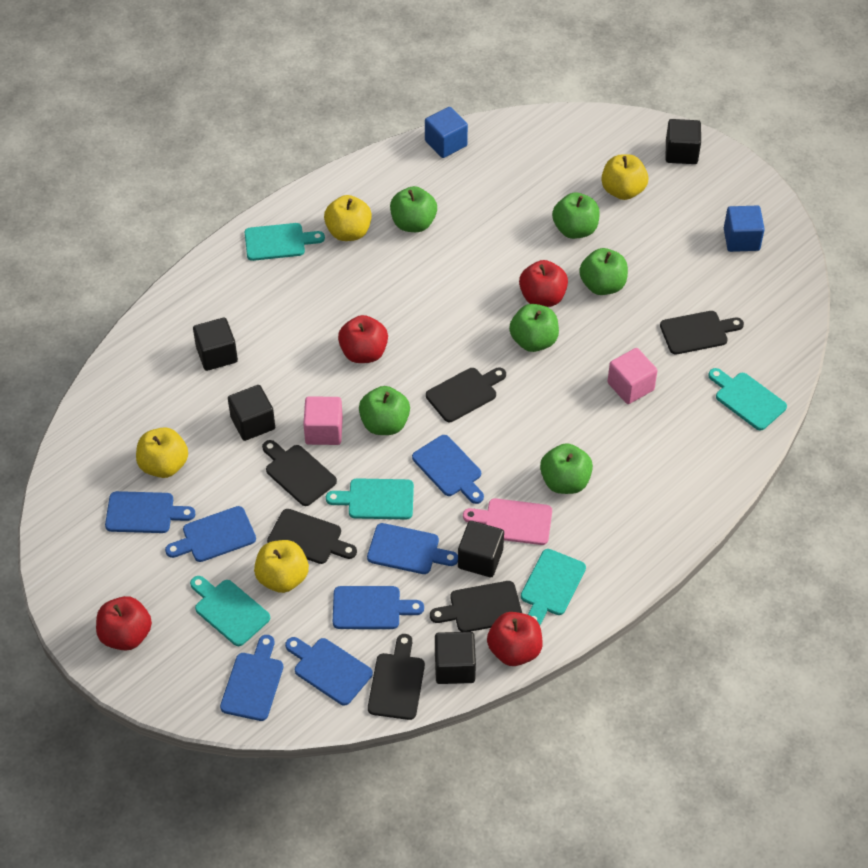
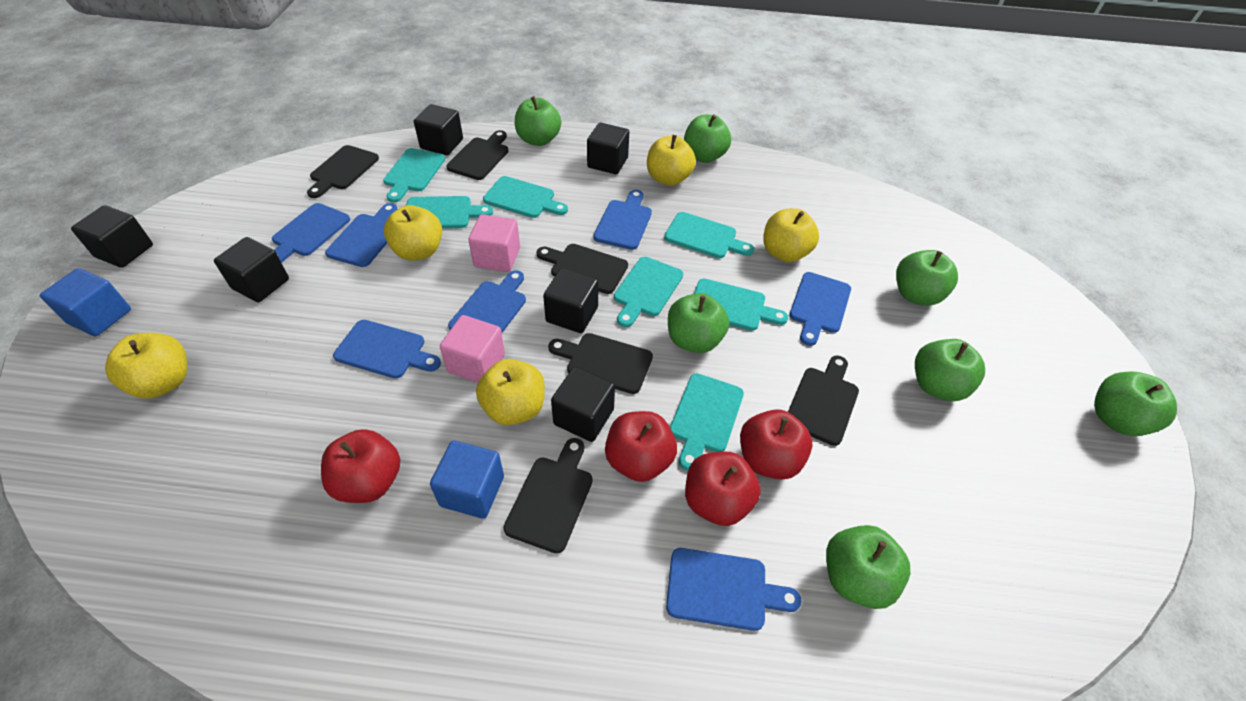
black cube: [193,317,238,371] [228,385,275,441] [435,632,476,684] [458,521,504,577] [666,119,701,164] = 5 -> [71,205,153,268] [214,237,289,302] [414,104,463,155] [543,268,598,333] [551,367,615,442] [587,123,629,174] = 6
green apple: [359,386,410,435] [390,186,437,232] [509,304,559,352] [540,443,593,494] [552,192,600,239] [579,248,628,295] = 6 -> [515,96,561,146] [668,293,729,353] [684,115,731,163] [826,525,910,609] [896,250,958,306] [915,339,985,401] [1094,372,1177,436] = 7
pink cutting board: [463,498,552,545] = 1 -> none = 0
turquoise cutting board: [190,576,270,646] [245,223,325,261] [326,478,414,519] [521,549,586,625] [708,368,787,431] = 5 -> [383,148,445,203] [406,196,493,228] [483,176,568,218] [614,257,683,327] [664,212,754,258] [670,373,744,471] [694,279,788,331] = 7
yellow apple: [136,427,188,478] [254,540,309,593] [324,195,372,241] [601,154,648,200] = 4 -> [105,333,188,398] [384,205,442,261] [476,359,545,425] [647,135,696,186] [763,209,819,262] = 5

